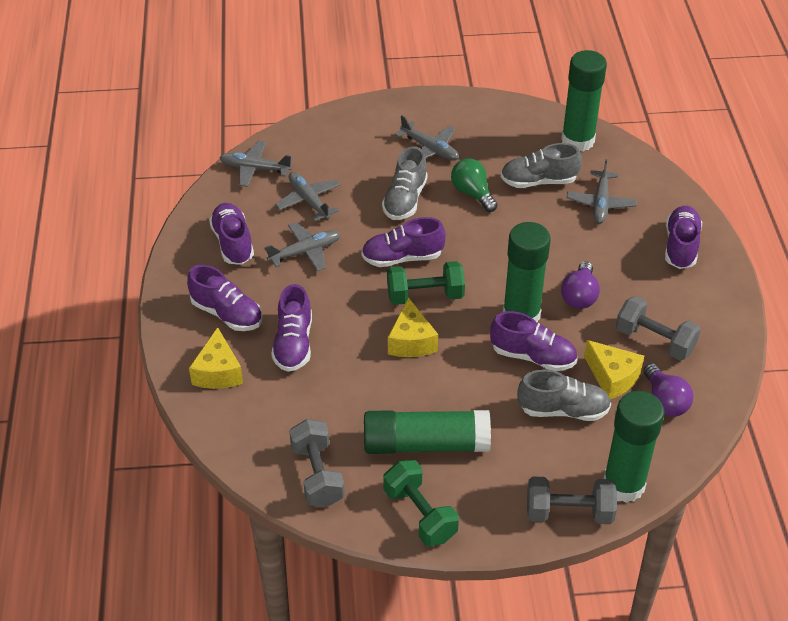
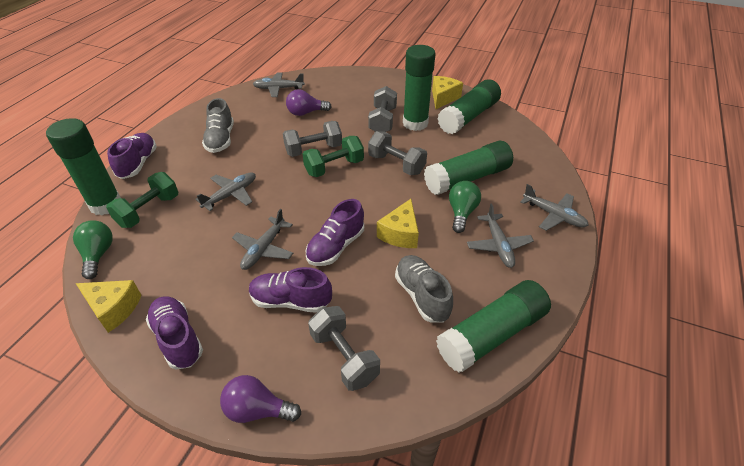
green glue stick: [364,410,491,454] [503,222,551,323] [561,50,607,152] [603,391,664,503] = 4 -> [46,118,121,216] [403,45,435,131] [424,141,513,195] [436,280,551,373] [437,79,501,134] = 5
green light bulb: [451,158,498,212] = 1 -> [73,220,113,279] [449,181,481,233] = 2
grey dumbbell: [289,419,345,507] [527,476,617,524] [616,296,701,360] = 3 -> [283,121,342,157] [308,306,380,391] [368,86,397,132] [368,131,427,175] = 4
grey shoe: [382,146,428,220] [501,143,582,188] [517,369,611,421] = 3 -> [202,98,234,153] [395,255,453,323] = 2
purple shoe: [187,265,262,331] [209,203,254,265] [271,284,312,372] [361,217,446,267] [490,311,577,371] [665,206,702,269] = 6 -> [107,133,157,179] [146,296,203,370] [249,267,332,313] [306,199,364,266] = 4

